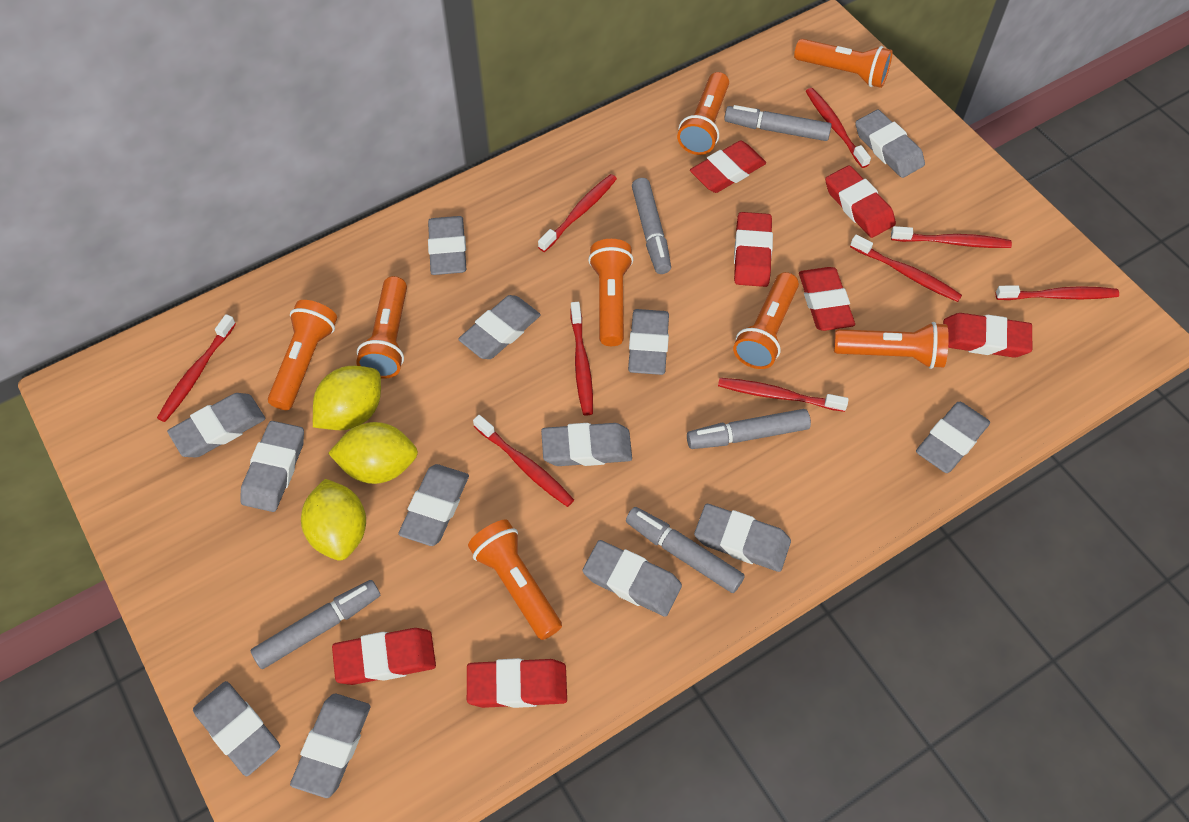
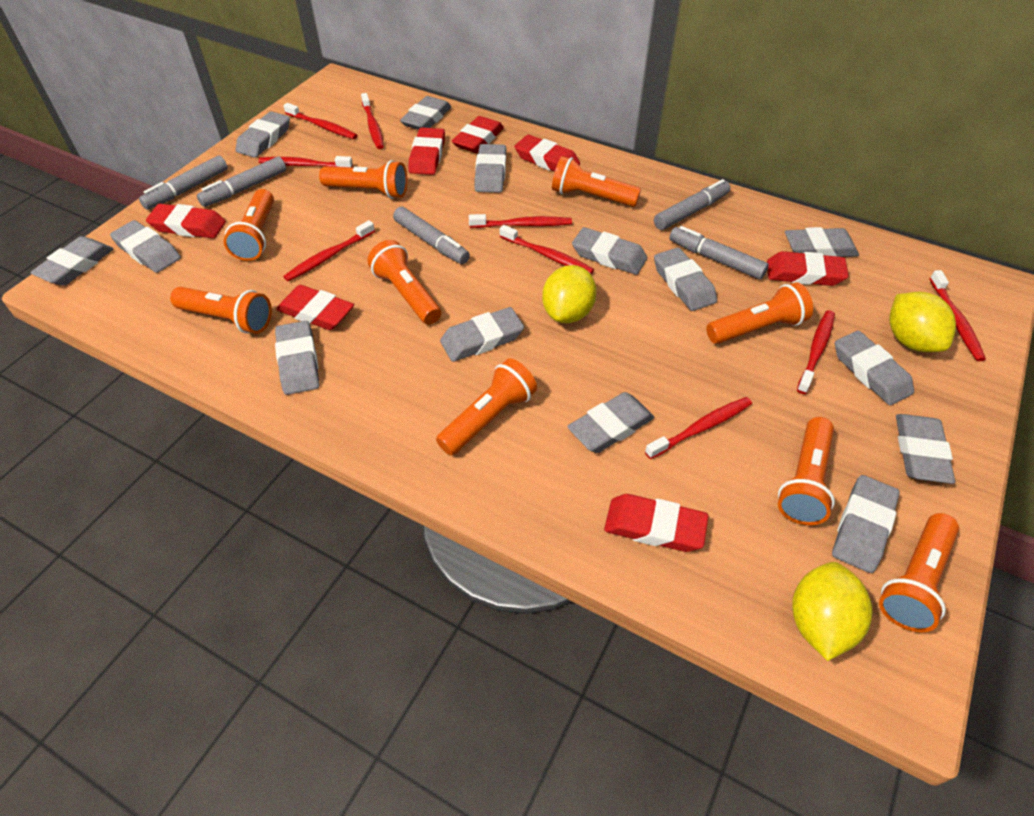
grey eraser: [167,393,266,457] [193,681,280,776] [240,421,304,512] [290,694,371,798] [398,464,469,546] [428,216,466,275] [458,295,541,359] [541,423,632,466] [582,540,682,617] [628,309,669,375] [694,504,791,572] [855,110,925,178] [916,402,990,473] = 13 -> [30,236,113,285] [110,220,181,273] [236,111,290,158] [275,321,319,395] [400,96,451,130] [440,307,524,362] [474,144,506,193] [567,392,654,453] [572,227,647,275] [654,247,717,311] [785,227,859,257] [832,475,900,573] [835,330,914,405] [896,414,955,484] = 14
orange flashlight: [268,300,337,410] [356,276,407,379] [468,520,562,640] [588,239,633,346] [677,72,729,155] [733,272,799,369] [794,39,893,88] [834,322,949,369] = 8 -> [170,287,272,334] [224,189,274,261] [319,160,407,199] [367,240,441,324] [436,358,537,456] [552,156,641,207] [706,282,813,344] [778,417,835,525] [879,513,959,632] = 9

